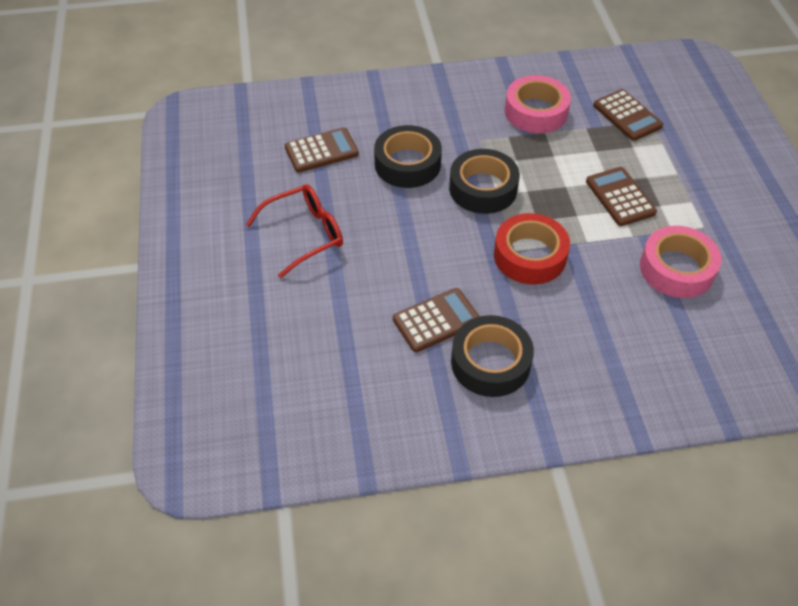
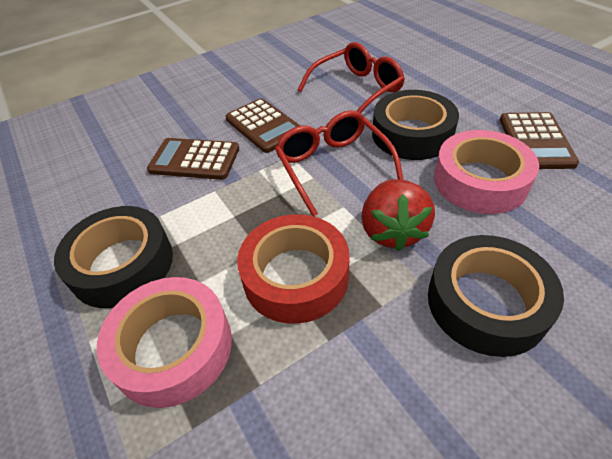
brown calculator: [285,127,359,172] [393,288,480,352] [586,167,657,226] [593,89,663,141] = 4 -> [147,138,239,180] [225,98,300,153] [500,112,579,169] = 3
red glasses: [246,184,343,278] = 1 -> [275,110,404,216] [298,42,405,113] = 2
red strawberry: none = 0 -> [361,179,435,251] = 1

